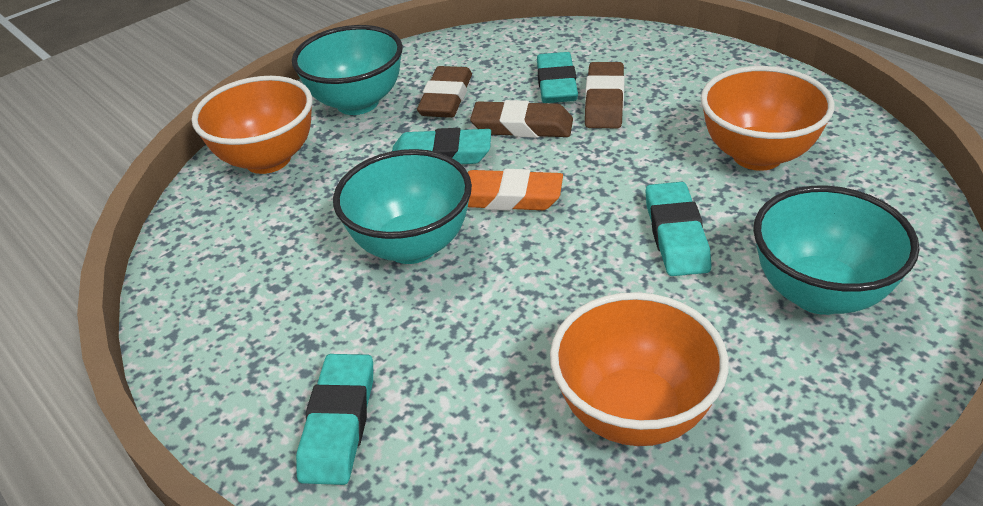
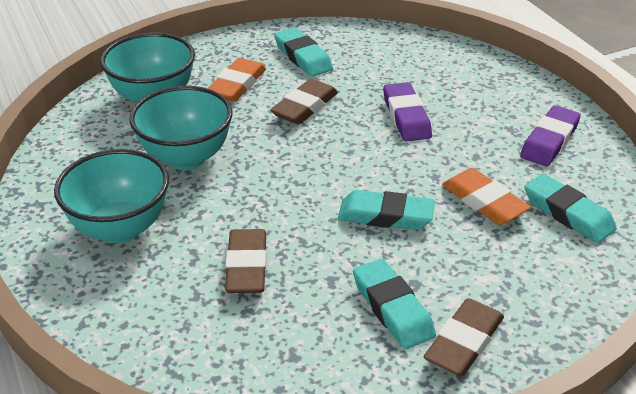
orange bowl: [192,76,312,174] [550,292,729,446] [701,66,835,171] = 3 -> none = 0
orange eraser: [467,169,563,211] = 1 -> [207,58,266,102] [442,168,531,225] = 2
purple eraser: none = 0 -> [383,82,432,142] [520,105,581,166] = 2

